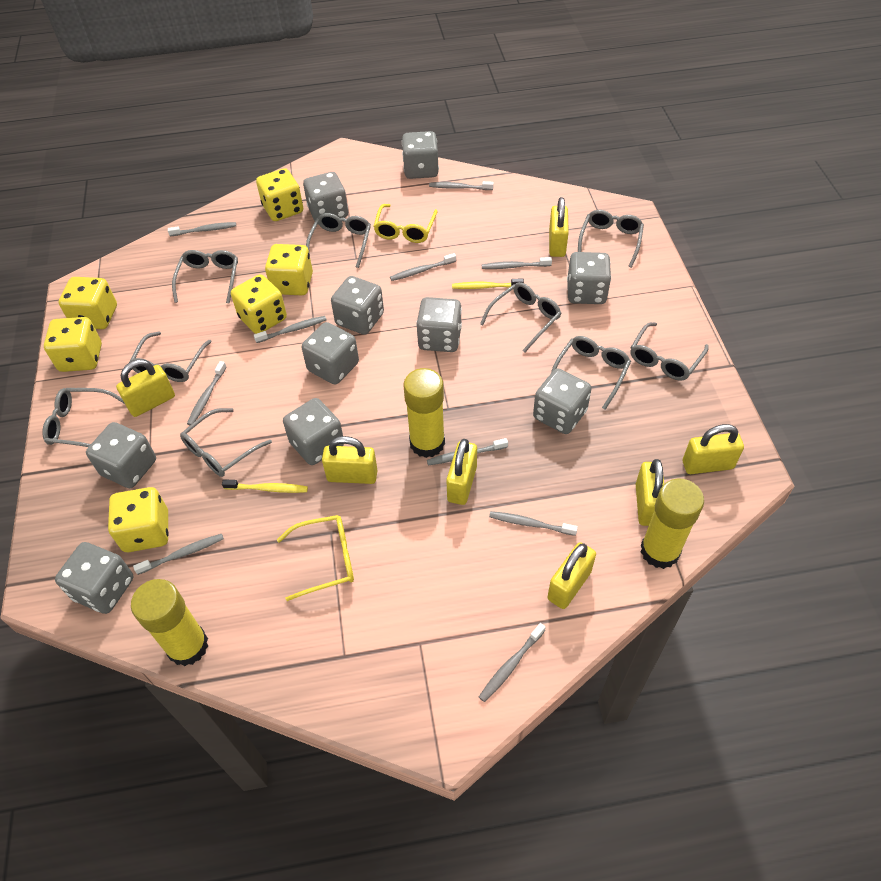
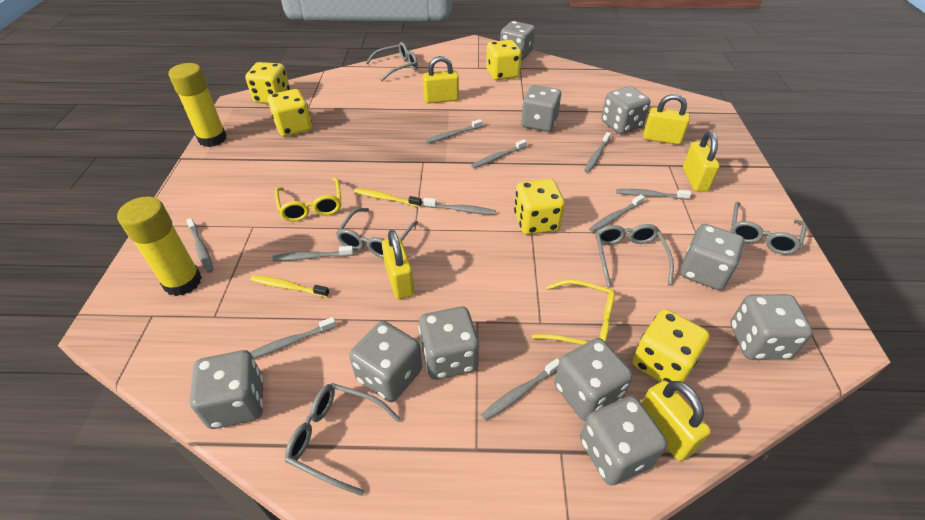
grey glasses: [42,388,125,447] [129,331,212,382] [172,250,238,304] [180,408,272,477] [306,213,371,268] [480,282,562,353] [551,336,631,410] [578,210,644,268] [630,322,709,381] = 9 -> [285,383,400,496] [336,208,418,258] [366,42,418,81] [595,224,674,287] [730,202,806,254] = 5
yellow dice: [44,317,102,372] [59,277,117,329] [108,487,169,552] [231,274,287,334] [256,168,303,221] [265,244,313,295] = 6 -> [245,62,290,104] [268,89,312,137] [486,40,522,80] [514,179,565,235] [632,309,710,383] = 5
yellow glue stick: [131,579,208,666] [403,368,445,458] [641,479,704,569] = 3 -> [117,196,202,296] [169,63,227,147] = 2
yellow padlock: [116,360,175,417] [322,436,377,484] [446,439,477,505] [548,542,596,609] [549,197,569,257] [636,459,664,526] [683,424,744,474] = 7 -> [382,230,414,299] [423,56,459,104] [641,381,711,461] [643,94,690,145] [683,131,720,192] = 5

